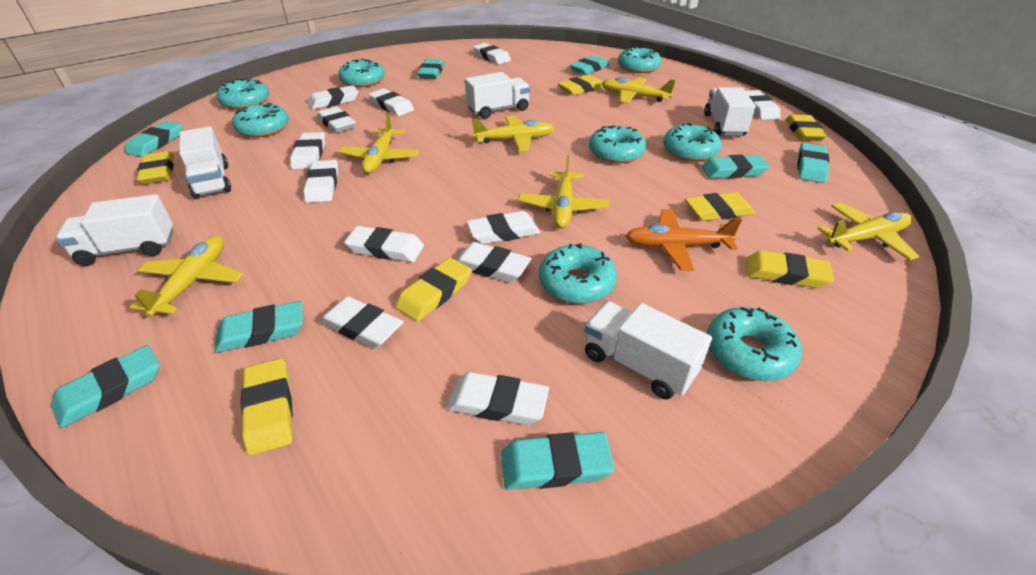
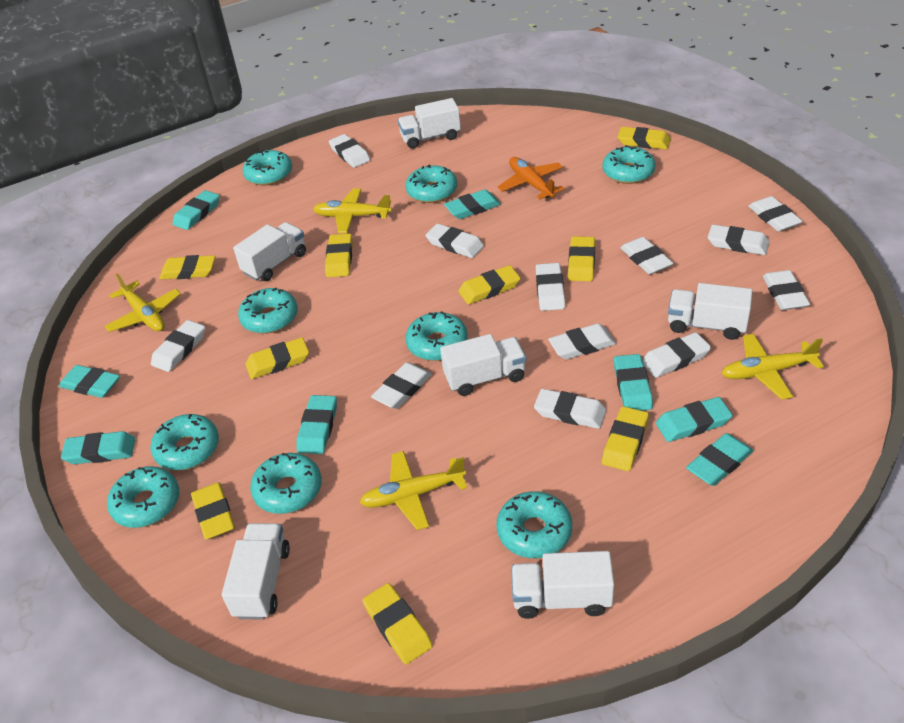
turquoise donut: [217,79,269,109] [232,102,289,137] [338,59,385,87] [539,243,617,304] [589,125,646,163] [618,46,661,73] [663,123,722,162] [707,307,802,381] = 8 -> [107,466,179,528] [150,414,219,470] [238,288,298,334] [243,150,292,185] [250,453,322,514] [405,311,468,361] [406,165,457,203] [497,491,572,558] [602,145,655,184] = 9
white truck: [55,194,174,266] [179,126,231,199] [465,72,530,119] [584,301,712,399] [704,87,756,136] = 5 -> [222,523,290,620] [233,222,306,281] [398,98,461,149] [440,334,526,396] [511,551,614,619] [668,283,752,340] = 6
yellow eraser: [137,151,174,184] [241,358,293,455] [396,258,472,322] [558,75,603,95] [685,192,755,221] [746,250,834,288] [786,114,827,141] = 7 -> [159,255,216,279] [191,482,235,539] [245,337,309,379] [325,234,353,277] [362,583,433,664] [458,265,520,304] [568,236,595,281] [602,406,649,471] [618,127,671,149] = 9
yellow plane: [130,236,243,317] [339,113,419,174] [472,115,554,151] [518,155,609,228] [602,77,675,104] [817,203,920,261] = 6 -> [104,273,181,332] [313,189,392,233] [359,451,468,530] [721,334,824,400] = 4

